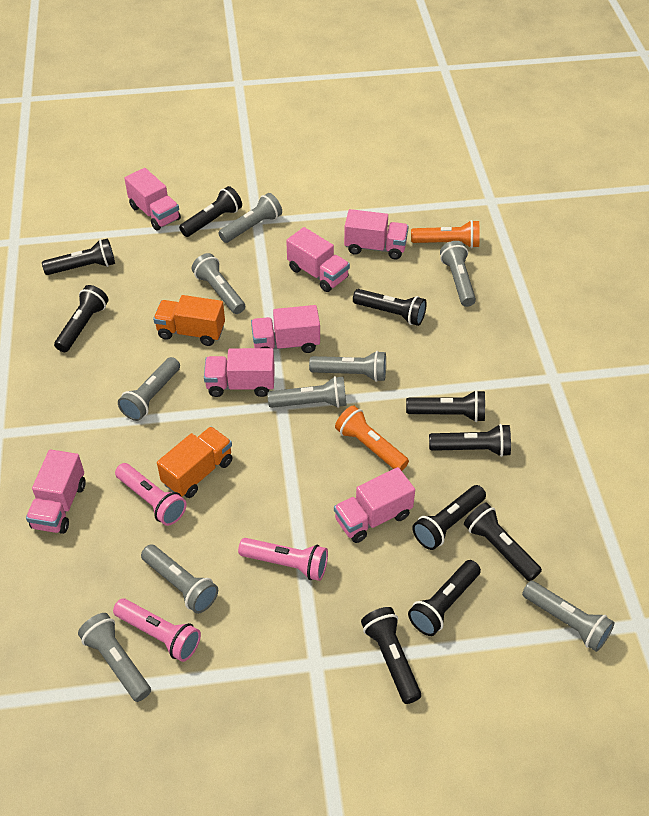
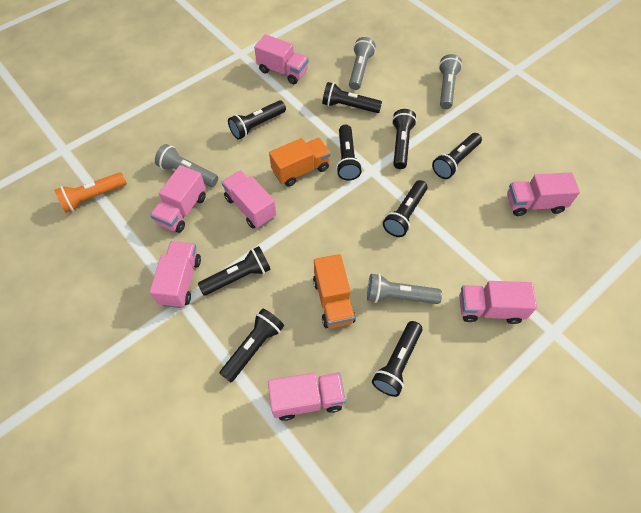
black flashlight: [42,238,115,275] [54,285,108,352] [179,186,242,237] [353,289,427,326] [361,607,421,704] [406,390,485,422] [408,560,481,636] [412,485,486,550] [429,424,511,457] [464,502,542,581] = 10 -> [198,246,271,296] [219,308,284,382] [228,100,286,140] [322,82,382,113] [336,125,362,181] [372,321,423,397] [383,180,428,237] [392,109,417,169] [432,133,482,179] = 9
grey flashlight: [78,613,151,702] [118,357,180,421] [141,544,218,614] [192,253,245,314] [218,193,282,243] [267,376,347,408] [309,351,386,382] [440,241,476,307] [522,581,614,652] = 9 -> [155,144,218,187] [349,37,376,90] [367,274,442,304] [439,54,462,109] = 4
orange flashlight: [335,405,409,471] [411,220,480,248] = 2 -> [54,172,127,213] = 1
pink flashlight: [113,599,201,662] [115,463,187,526] [238,538,328,581] = 3 -> none = 0

